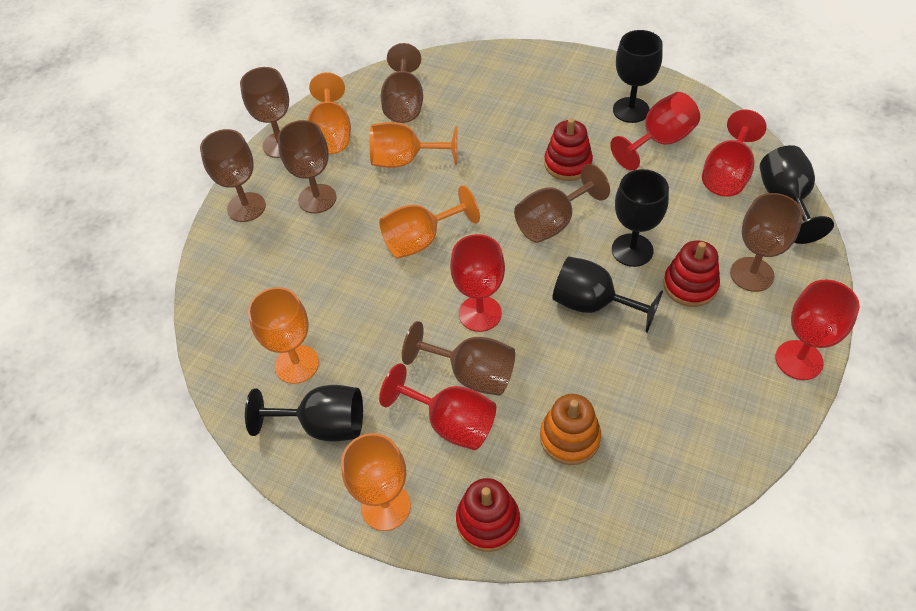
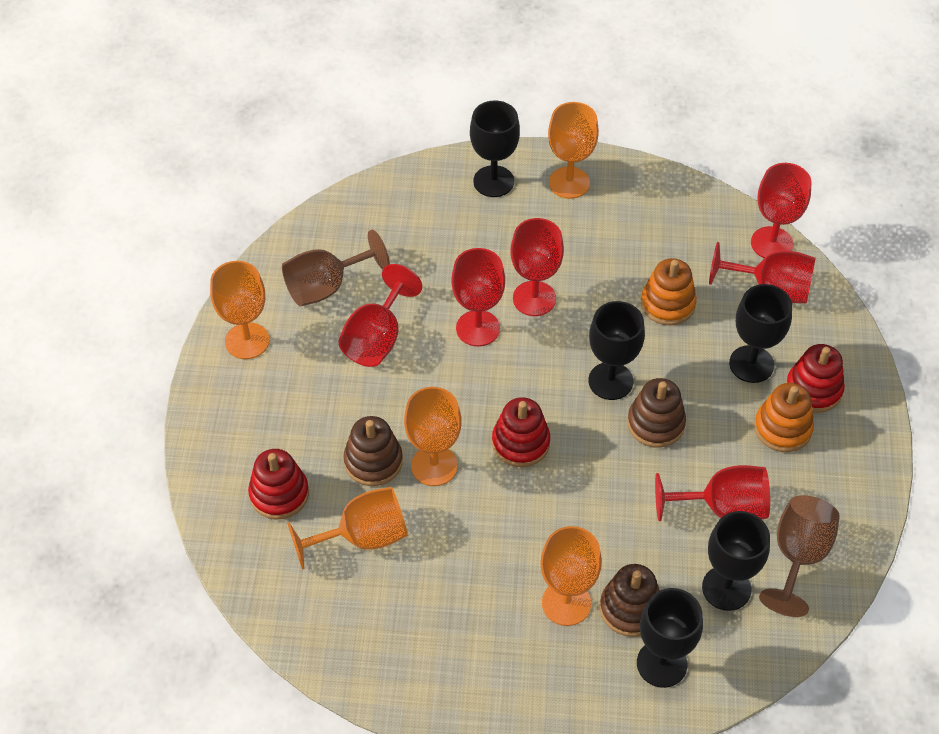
brown goblet: [200,129,266,222] [240,67,289,158] [277,120,337,213] [381,43,423,123] [402,321,515,396] [514,164,610,243] [730,193,803,292] = 7 -> [282,230,390,306] [759,495,840,617] = 2
brown stacking toy: none = 0 -> [343,416,403,486] [600,564,660,637] [627,378,686,448] = 3
orange stacking toy: [540,394,601,465] = 1 -> [641,258,697,325] [754,383,814,452] = 2
red goblet: [379,363,496,450] [450,234,505,332] [610,92,700,171] [702,109,767,197] [776,280,860,380] = 5 -> [338,264,422,367] [451,248,505,346] [511,218,564,316] [655,465,770,521] [709,242,816,303] [751,163,811,258] = 6

